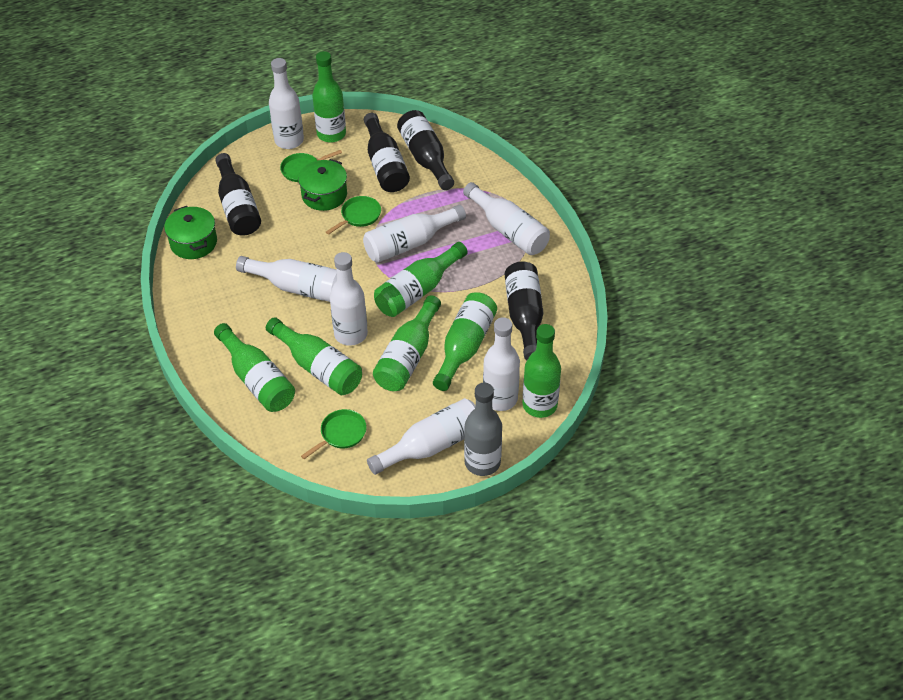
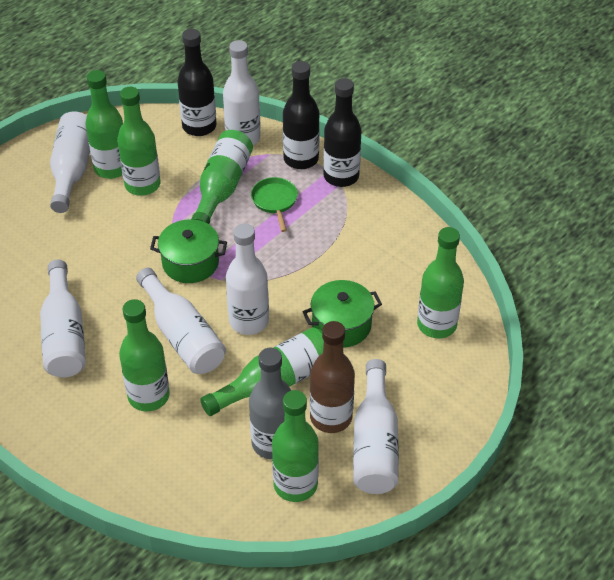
black bottle: [215,153,261,236] [364,113,410,192] [397,110,454,190] [505,261,543,360] = 4 -> [177,29,217,136] [283,61,320,169] [323,78,361,187] = 3
brown bottle: none = 0 -> [310,321,355,433] = 1
green pan: [280,150,342,182] [301,409,367,459] [326,196,381,235] = 3 -> [251,177,298,232] = 1
white bottle: [236,256,337,302] [269,58,304,149] [330,252,368,346] [363,205,466,263] [367,398,476,475] [463,182,550,255] [483,317,520,411] = 7 -> [40,260,86,378] [50,112,90,213] [136,268,226,374] [223,40,261,145] [226,223,269,335] [353,359,399,494] = 6

